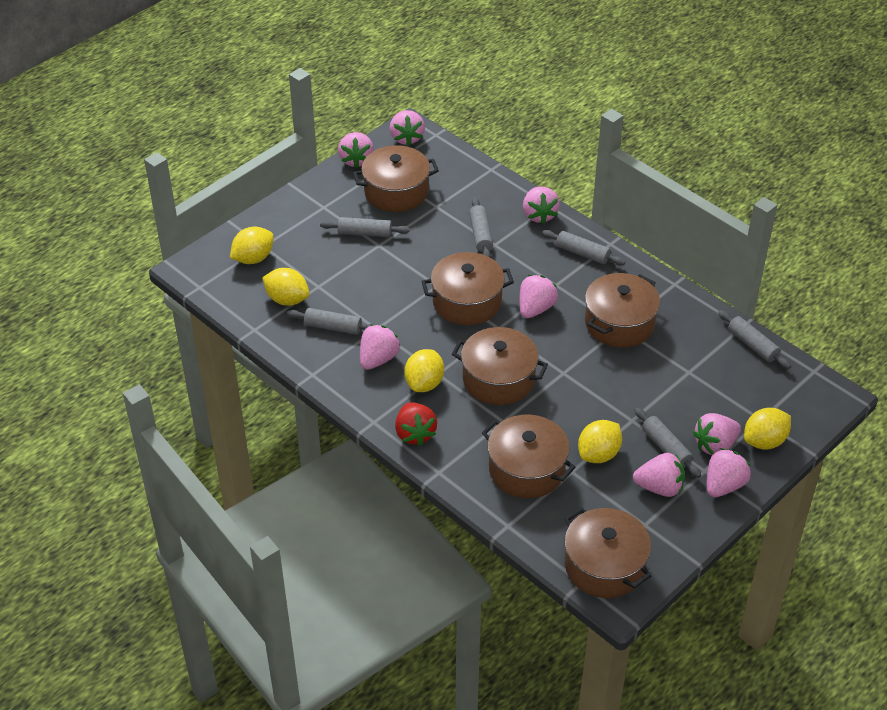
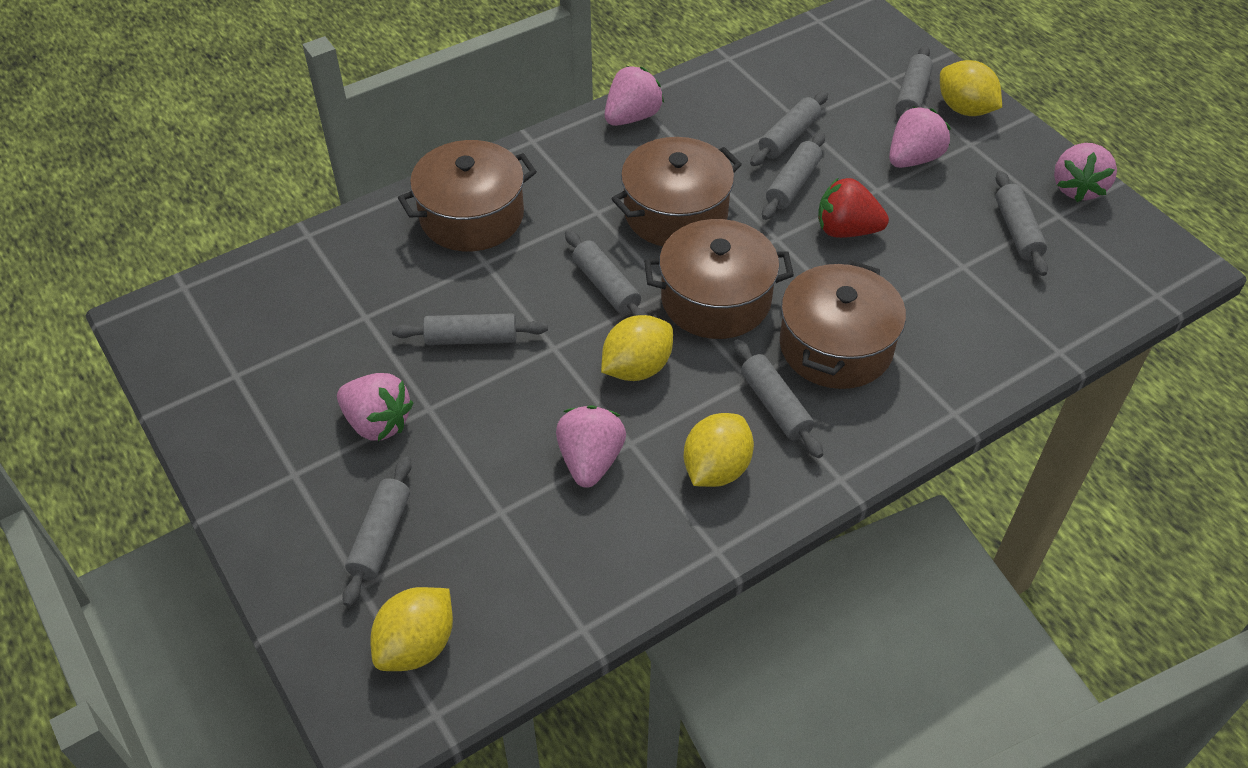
brown pot: [353,145,439,212] [421,252,514,325] [452,327,548,405] [482,415,575,498] [564,507,651,598] [585,273,660,348] = 6 -> [398,140,537,251] [612,137,742,246] [644,219,794,339] [780,260,906,389] = 4
grey rolling pin: [287,308,371,335] [320,217,410,237] [469,197,493,257] [542,230,625,265] [635,407,701,478] [718,310,791,369] = 6 -> [343,456,412,607] [392,313,548,345] [565,230,649,316] [734,339,823,458] [750,91,828,166] [762,132,825,220] [895,45,933,120] [995,171,1048,276] = 8
pink strawberry: [338,132,374,168] [360,324,400,370] [390,110,425,146] [519,275,558,318] [523,187,560,224] [633,453,685,497] [693,413,741,455] [707,448,751,497] = 8 -> [337,373,413,441] [556,406,626,488] [605,66,664,126] [889,106,951,168] [1054,143,1117,202] = 5
yellow lemon: [230,227,274,264] [262,268,309,305] [404,349,444,392] [578,420,622,463] [744,408,791,450] = 5 -> [371,587,453,671] [601,315,673,381] [683,413,754,487] [940,60,1002,116] = 4

